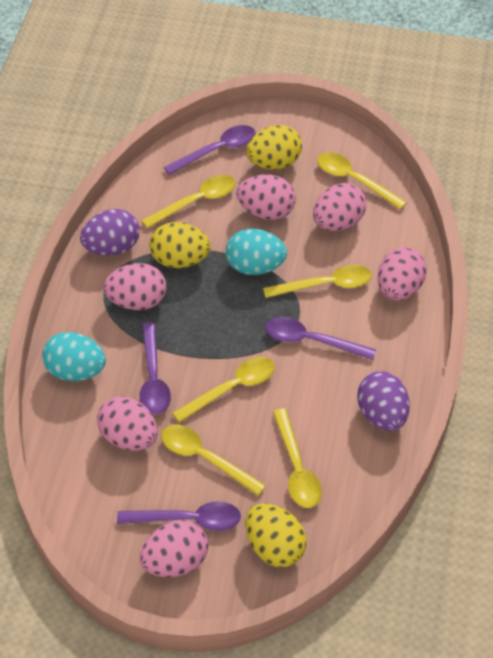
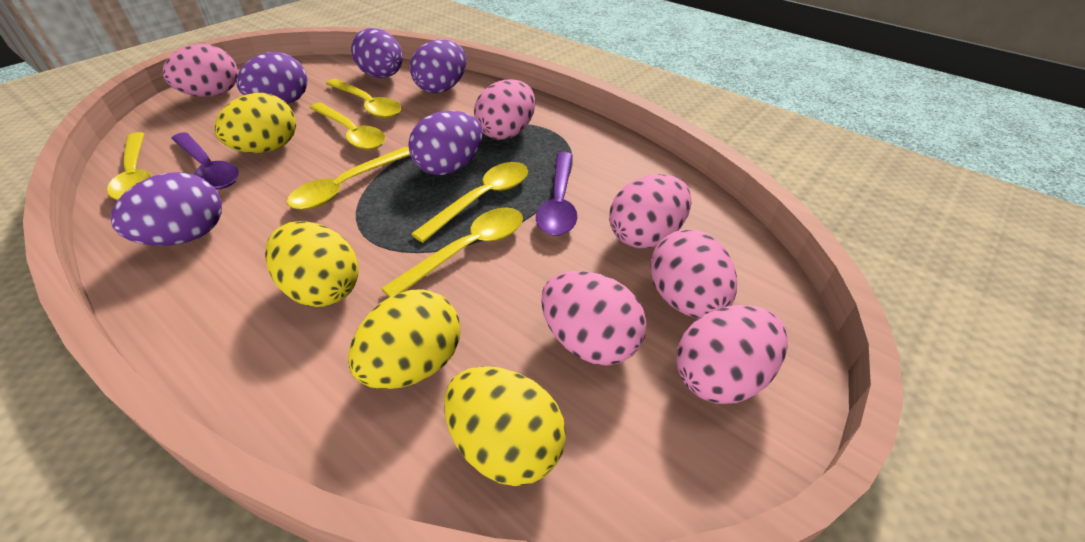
purple egg: [80,209,140,256] [357,371,410,431] = 2 -> [110,172,222,246] [236,52,307,104] [351,28,403,78] [408,111,483,175] [410,39,466,93] = 5
purple spoon: [117,501,241,531] [139,322,171,415] [164,125,256,175] [265,317,376,360] = 4 -> [171,132,239,189] [536,152,577,236] = 2
turquoise egg: [42,332,106,381] [226,229,287,275] = 2 -> none = 0
yellow egg: [149,222,211,268] [245,503,307,567] [246,125,302,169] = 3 -> [214,93,296,153] [265,221,359,307] [348,290,460,389] [444,366,566,486] = 4

